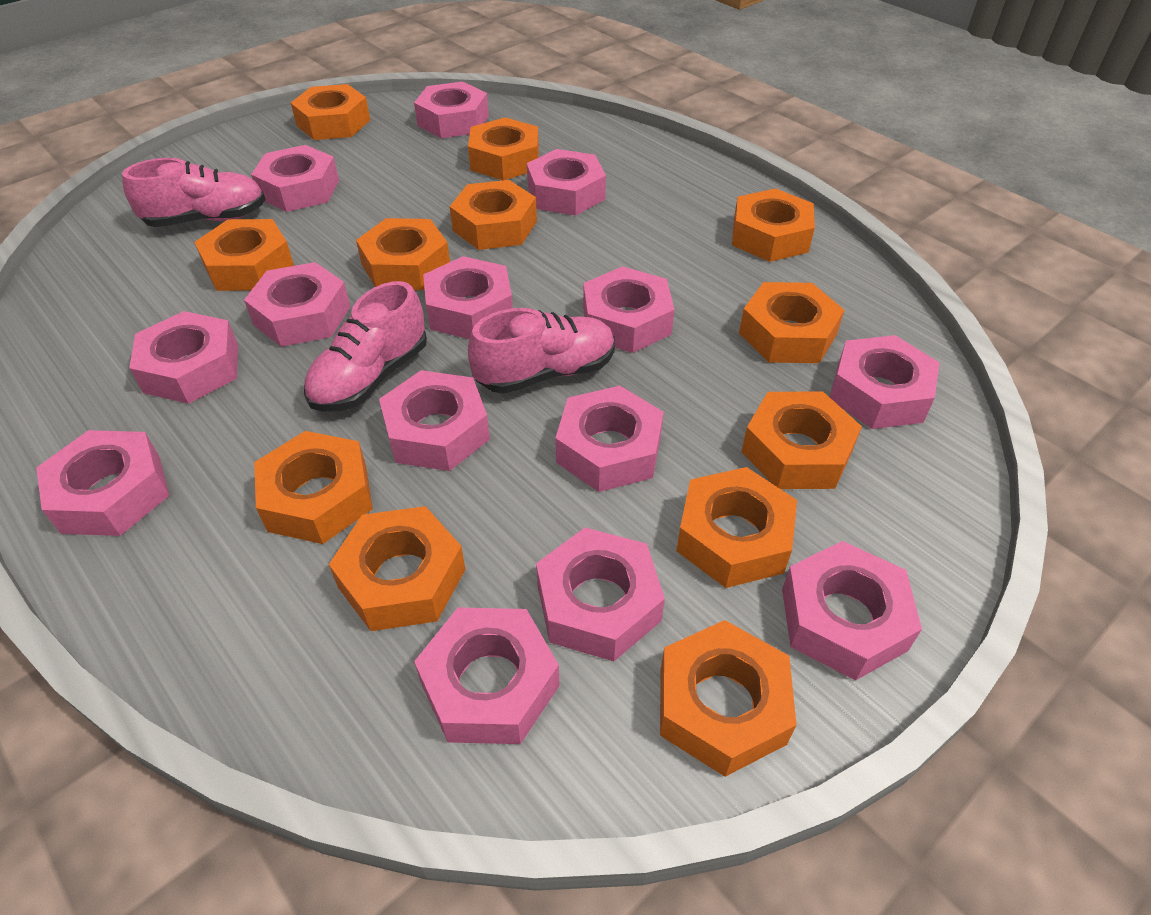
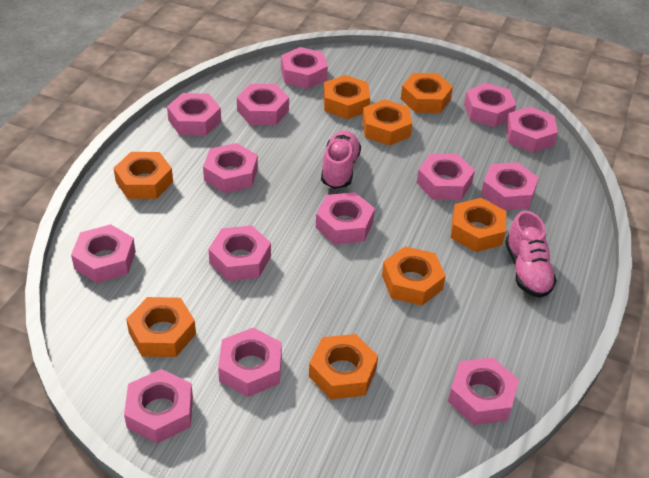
orange nut: [194,219,294,291] [254,431,373,544] [291,84,370,140] [329,506,465,631] [356,218,450,290] [450,180,537,250] [468,117,539,180] [660,620,797,777] [676,467,797,588] [732,188,815,262] [739,282,844,363] [741,391,862,489] = 12 -> [114,152,173,199] [126,297,196,357] [309,334,378,399] [323,75,370,119] [362,99,412,146] [382,246,446,306] [401,73,453,113] [451,198,506,252] = 8
pink shoe: [122,158,266,227] [304,281,427,412] [468,308,615,394] = 3 -> [321,130,361,189] [505,211,557,298] = 2

